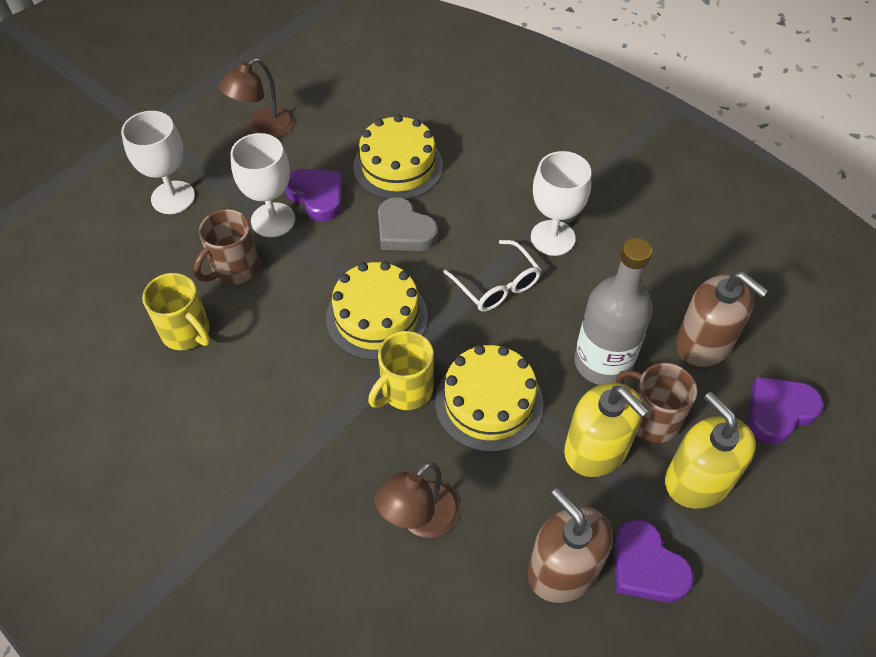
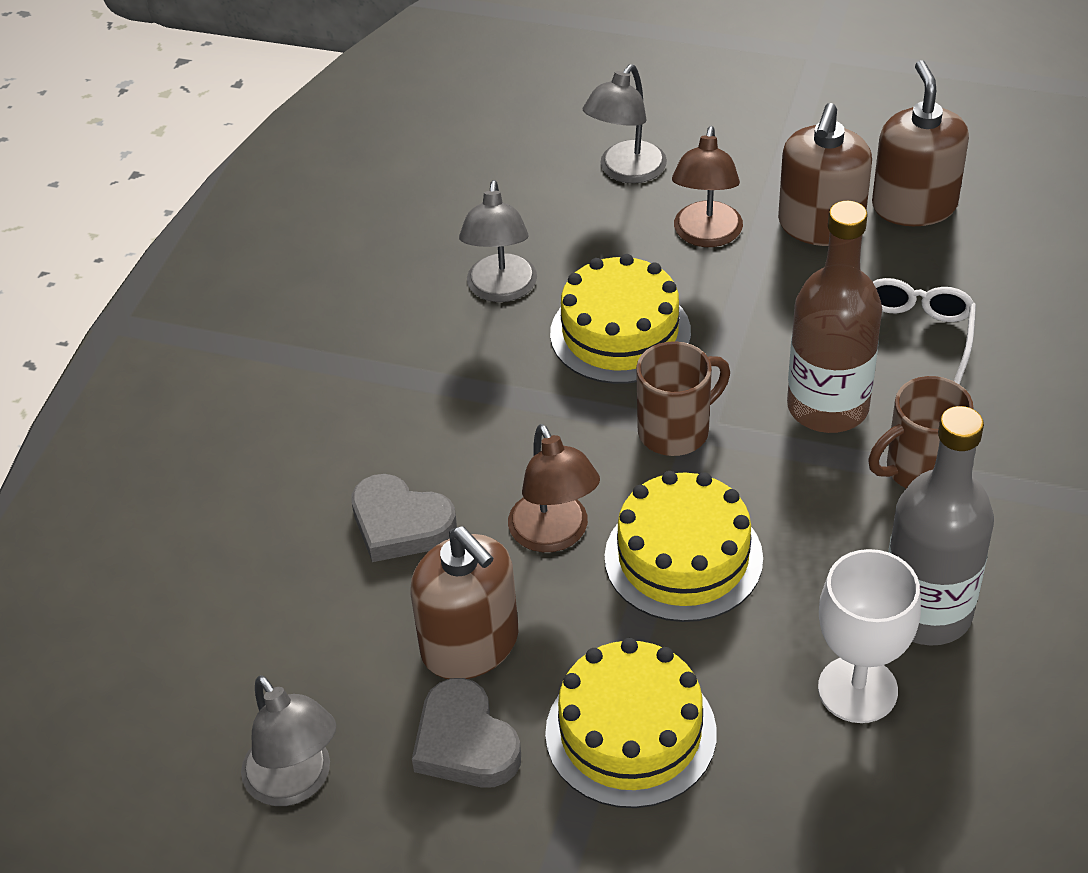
brown bottle: none = 0 -> [787,201,882,433] = 1
brown soap dispenser: [528,488,613,603] [676,272,768,367] = 2 -> [410,526,518,679] [778,103,872,246] [872,60,969,226] = 3
grey heart: [378,197,438,251] = 1 -> [351,474,457,562] [412,678,521,787] = 2
grey lamp: none = 0 -> [241,675,336,806] [459,180,537,302] [583,65,667,183] = 3
purple heart: [286,169,342,222] [614,519,694,603] [748,377,824,444] = 3 -> none = 0
white goblet: [121,111,195,214] [230,133,295,237] [531,151,591,256] = 3 -> [818,549,921,723] = 1
yellow mug: [142,273,210,350] [368,331,434,410] = 2 -> none = 0
yellow soap dispenser: [564,382,649,477] [665,392,756,509] = 2 -> none = 0

